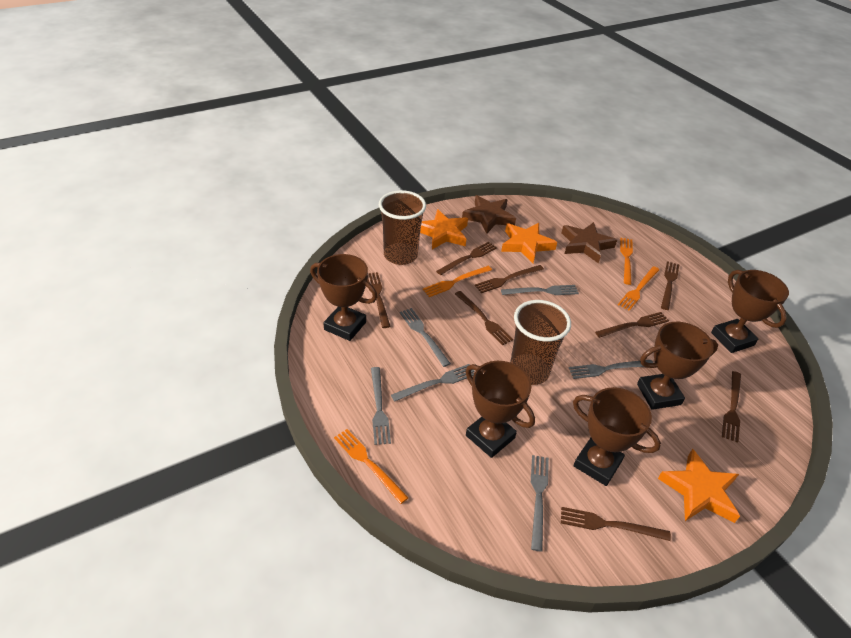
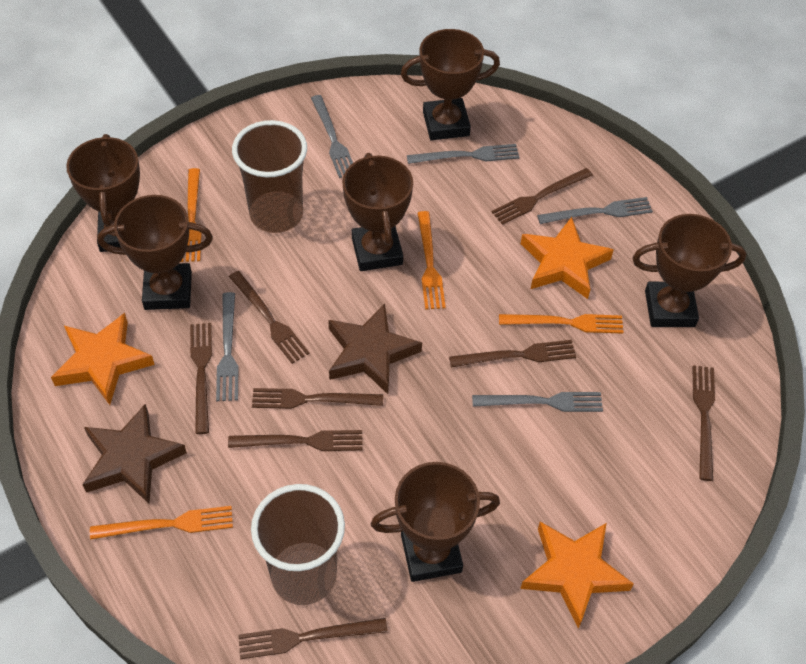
brown trophy: [310,254,377,341] [466,361,535,458] [573,387,661,486] [637,322,718,410] [711,270,789,353] = 5 -> [66,134,140,252] [97,195,213,310] [342,153,413,271] [371,462,500,582] [401,29,500,140] [632,214,747,327] = 6
grey fork: [371,367,391,445] [391,364,475,402] [400,308,451,367] [501,285,579,295] [531,455,549,551] [569,360,653,379] = 6 -> [216,292,239,401] [311,95,353,178] [407,144,519,164] [472,392,603,412] [537,197,653,224] = 5

